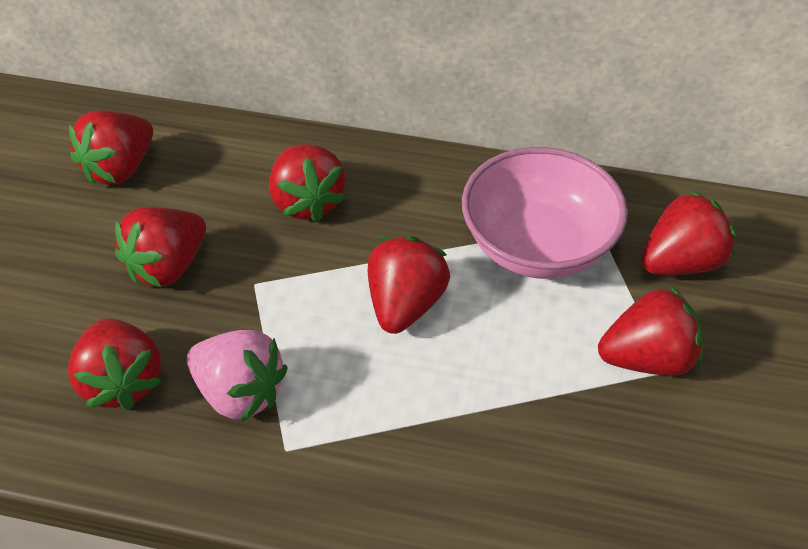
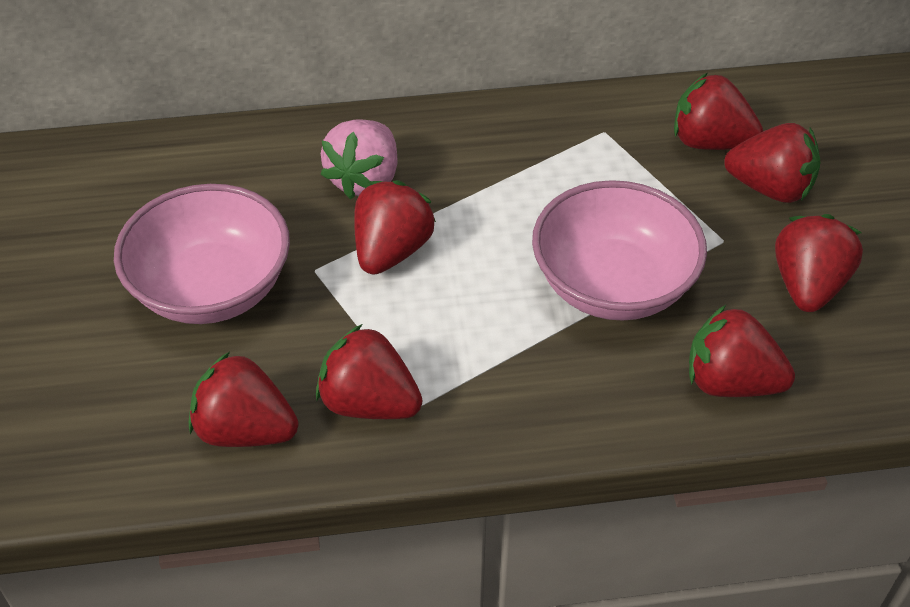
pink bowl: [462,147,628,279] = 1 -> [114,184,290,324] [532,180,707,321] = 2

